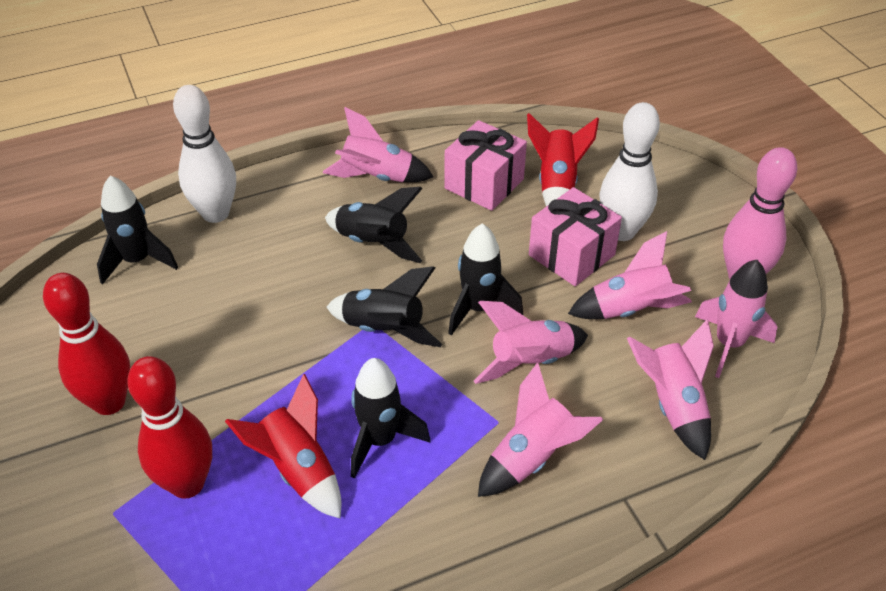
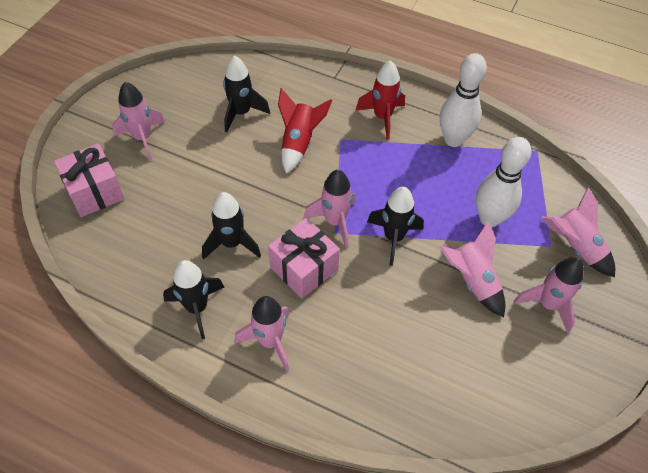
black rocket: [97,175,178,285] [325,187,423,263] [327,266,442,347] [351,358,430,478] [448,223,523,336] = 5 -> [163,260,224,339] [202,192,261,260] [223,56,270,133] [367,187,424,266] = 4
pink bowling pin: [723,147,797,279] = 1 -> none = 0
red bowling pin: [43,273,130,415] [127,356,212,499] = 2 -> none = 0

